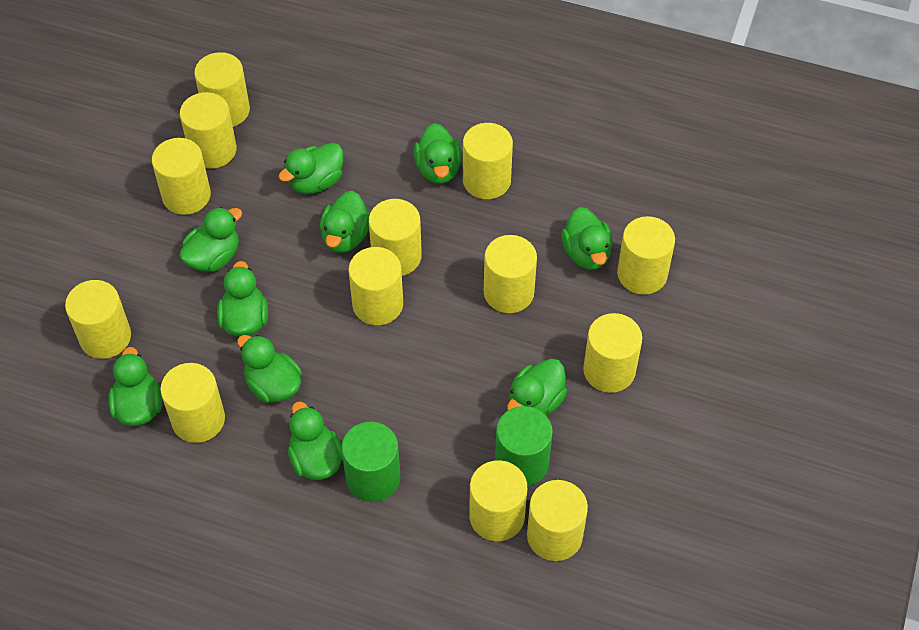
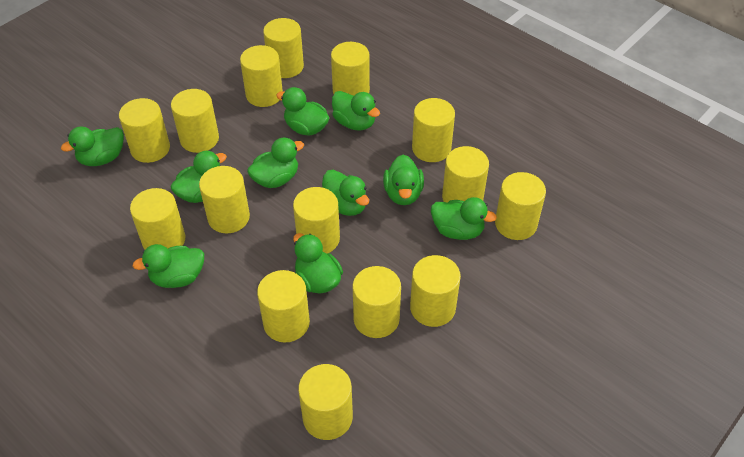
green cylinder: [341,422,400,502] [495,406,553,486] = 2 -> none = 0
yellow cylinder: [65,280,131,359] [152,138,211,215] [160,363,225,443] [180,92,237,169] [194,52,250,127] [349,247,403,325] [369,199,422,276] [463,123,513,199] [469,460,527,541] [484,235,537,313] [527,480,588,561] [583,313,642,393] [617,216,675,295] = 13 -> [119,98,170,163] [130,188,185,250] [171,89,219,153] [199,166,250,233] [240,45,283,107] [257,270,310,343] [263,18,304,78] [293,187,340,254] [298,364,353,440] [331,42,370,96] [353,266,401,338] [410,255,461,327] [412,98,455,162] [442,146,489,203] [495,172,546,240] = 15

